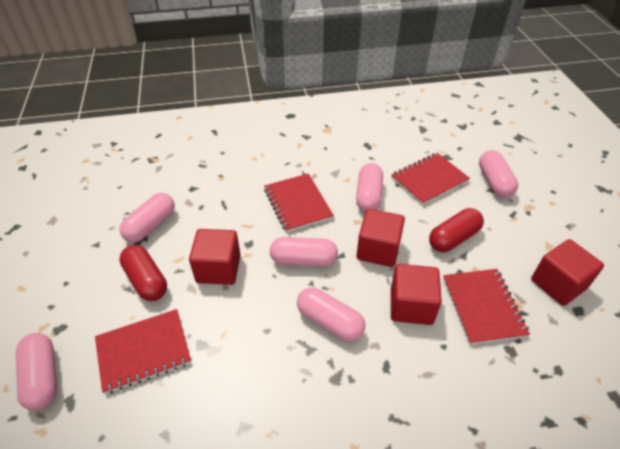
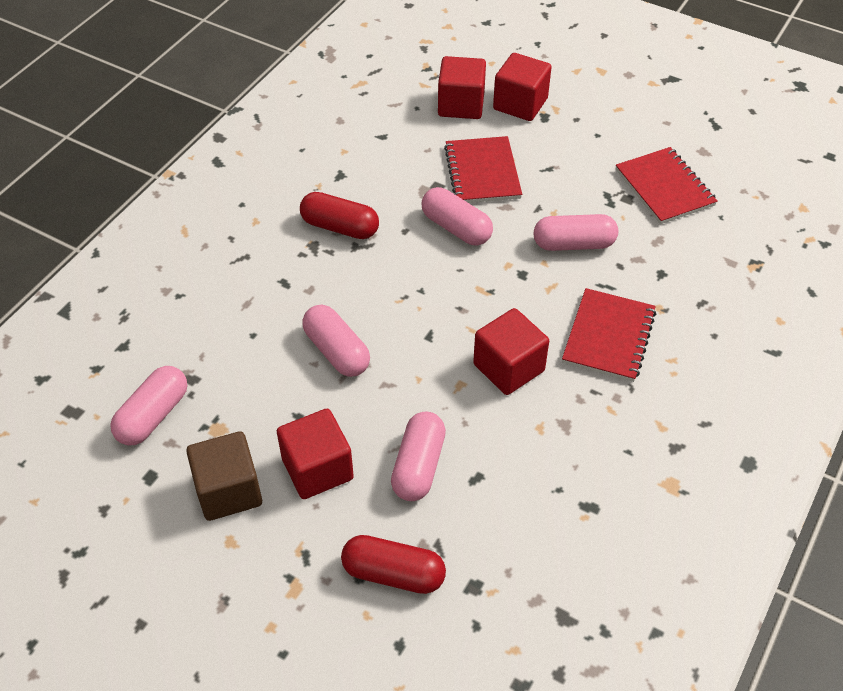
brown cube: none = 0 -> [186,431,262,521] = 1
pink capsule: [16,333,57,411] [120,193,175,242] [270,237,338,267] [297,287,365,341] [356,163,383,212] [479,150,518,198] = 6 -> [110,366,187,445] [302,305,370,377] [391,412,446,501] [422,187,493,246] [534,214,618,251] = 5
red notebook: [95,309,191,394] [264,174,334,232] [392,153,470,205] [443,269,530,345] = 4 -> [444,136,522,203] [562,288,656,382] [616,147,718,224] = 3

